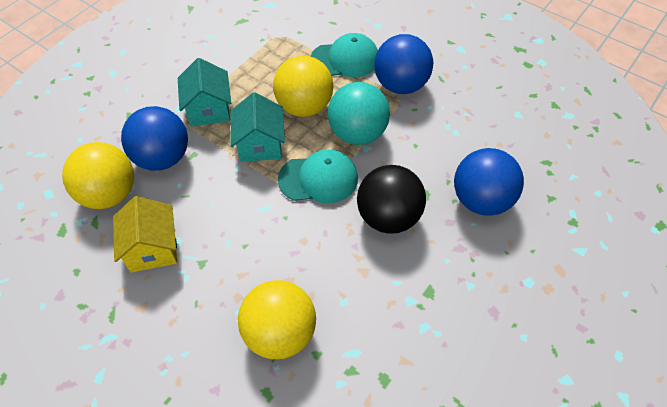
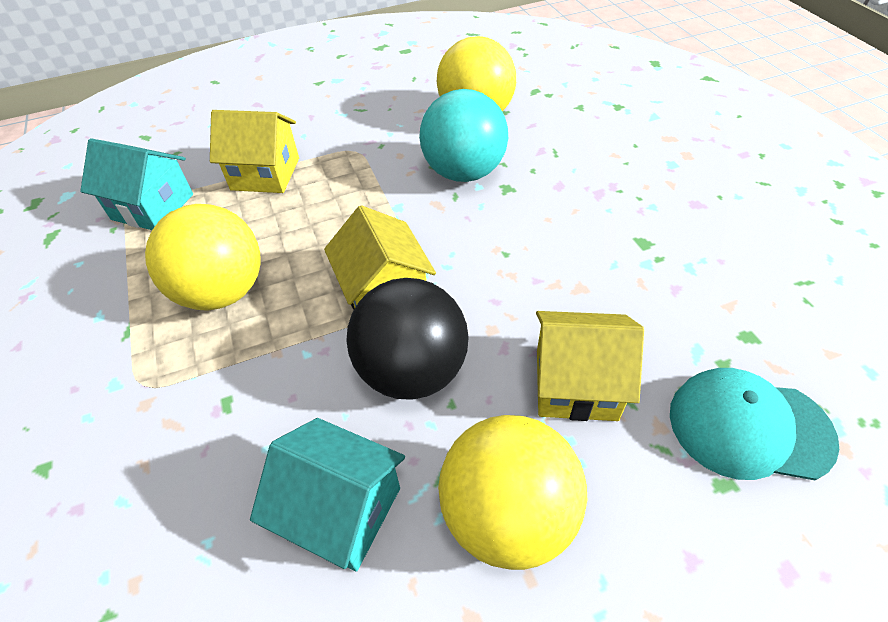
blue ball: [121,106,188,171] [374,34,433,94] [454,148,524,216] = 3 -> none = 0
turquoise cap: [278,149,358,203] [310,33,378,77] = 2 -> [670,368,840,480] = 1
yellow house: [113,196,177,273] = 1 -> [210,110,299,193] [324,205,436,310] [536,311,644,421] = 3

